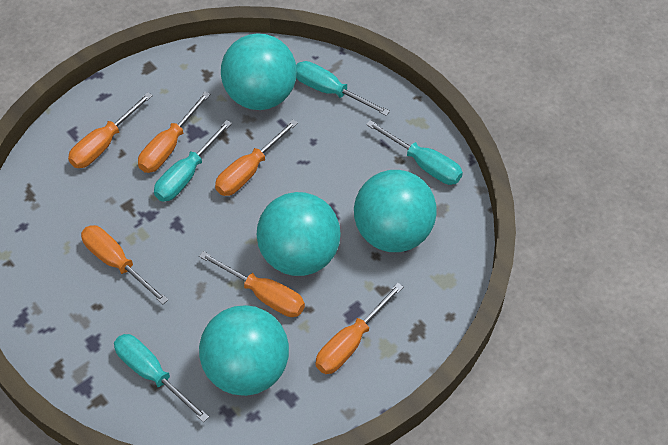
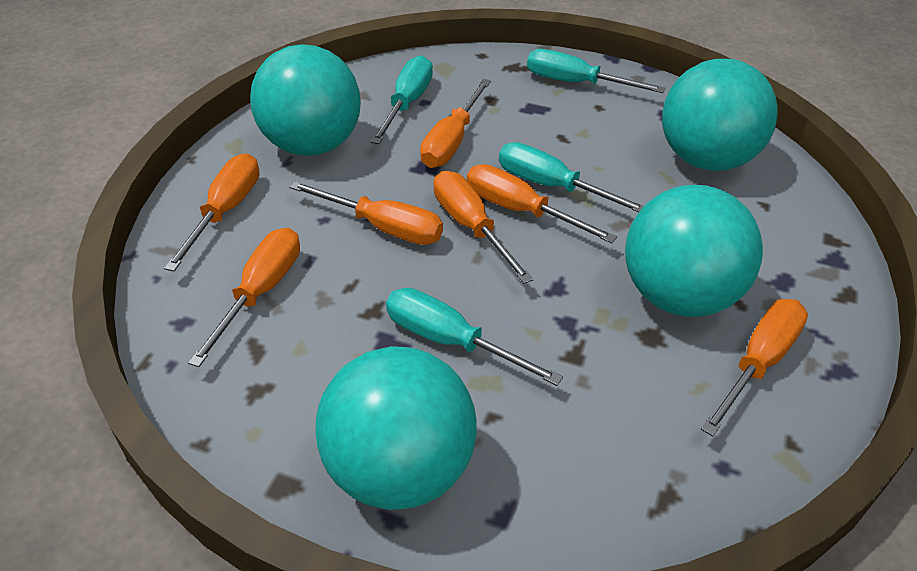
orange screwdriver: [68,92,153,168] [81,225,168,304] [138,92,210,173] [199,251,305,317] [215,120,298,196] [316,283,403,374] = 6 -> [164,154,259,271] [188,228,300,367] [289,181,443,245] [420,79,491,168] [434,171,534,284] [467,164,617,244] [701,299,808,436] = 7

